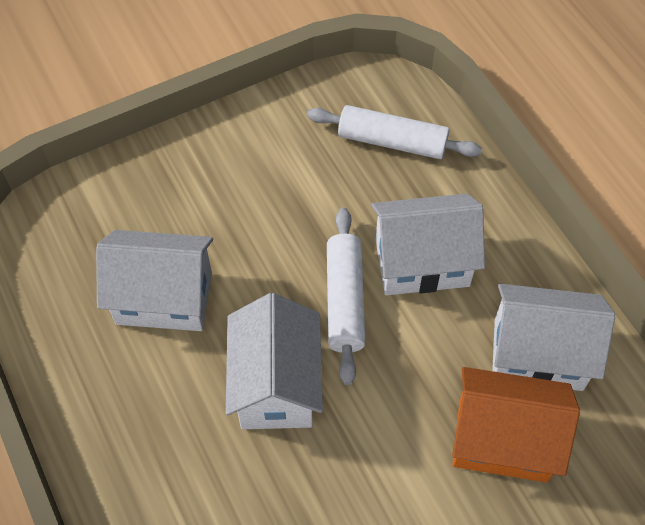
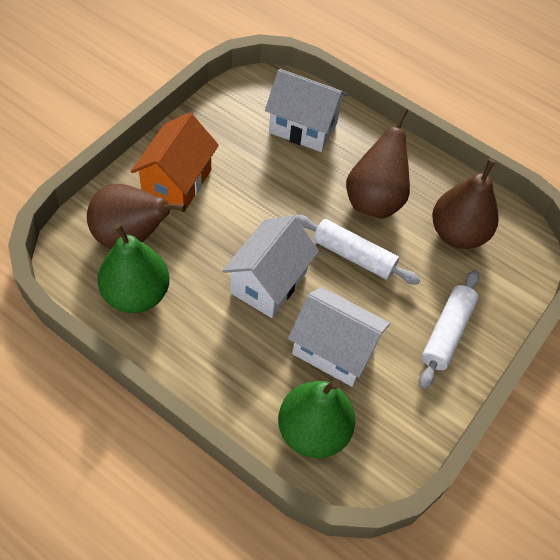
brown pear: none = 0 -> [87,184,186,249] [346,108,410,218] [432,159,499,249] = 3
green pear: none = 0 -> [98,223,170,313] [278,380,355,458] = 2
white house: [96,230,213,331] [226,293,323,429] [371,194,485,295] [492,284,615,391] = 4 -> [222,215,319,318] [265,69,348,152] [288,287,390,387] = 3

